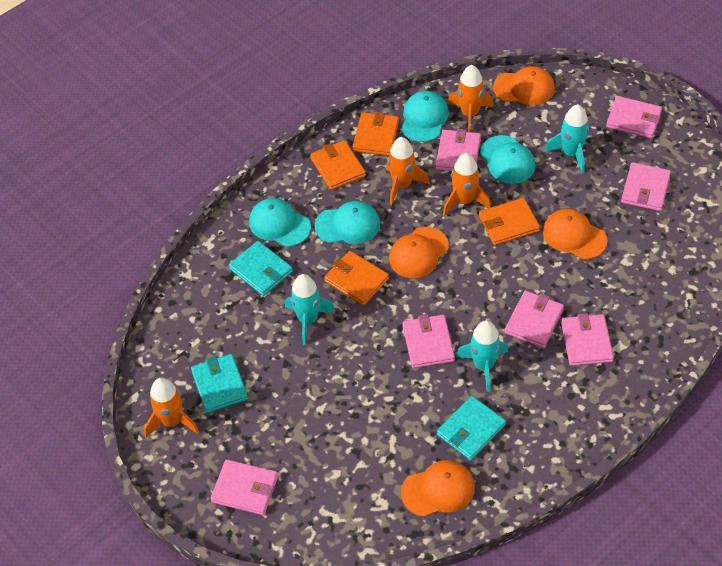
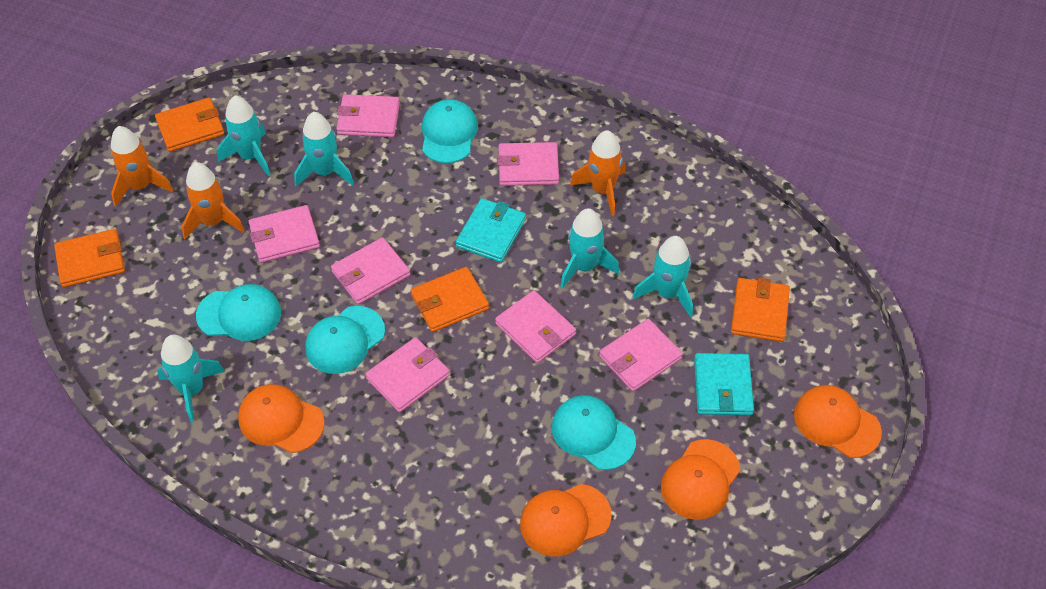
orange rocket: [144,378,199,438] [386,137,430,205] [443,153,491,216] [447,65,494,132] = 4 -> [111,126,173,207] [182,162,245,239] [570,130,626,216] = 3
turquoise rocket: [285,274,335,345] [456,320,508,392] [545,104,589,173] = 3 -> [157,335,225,423] [217,95,270,176] [294,112,354,186] [560,208,619,289] [633,236,693,317] = 5
turquoise wallet: [191,354,248,413] [229,241,293,296] [437,396,506,460] = 3 -> [456,198,526,263] [694,353,754,415] = 2

